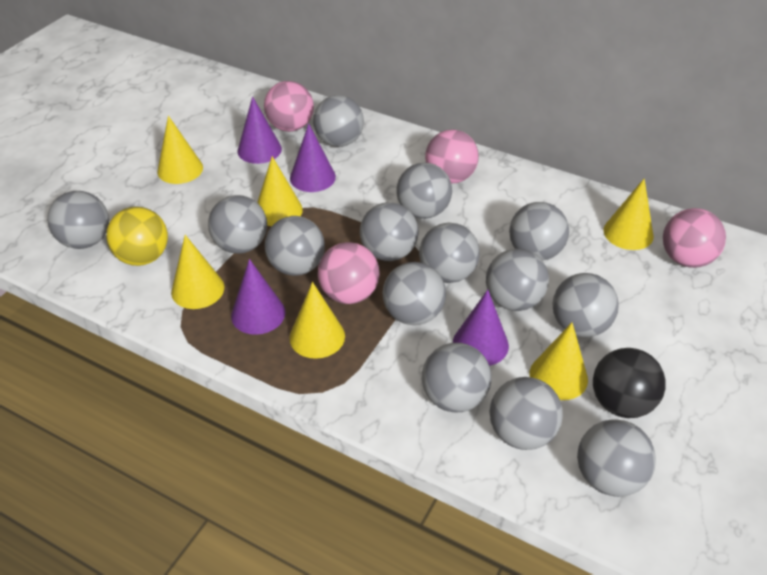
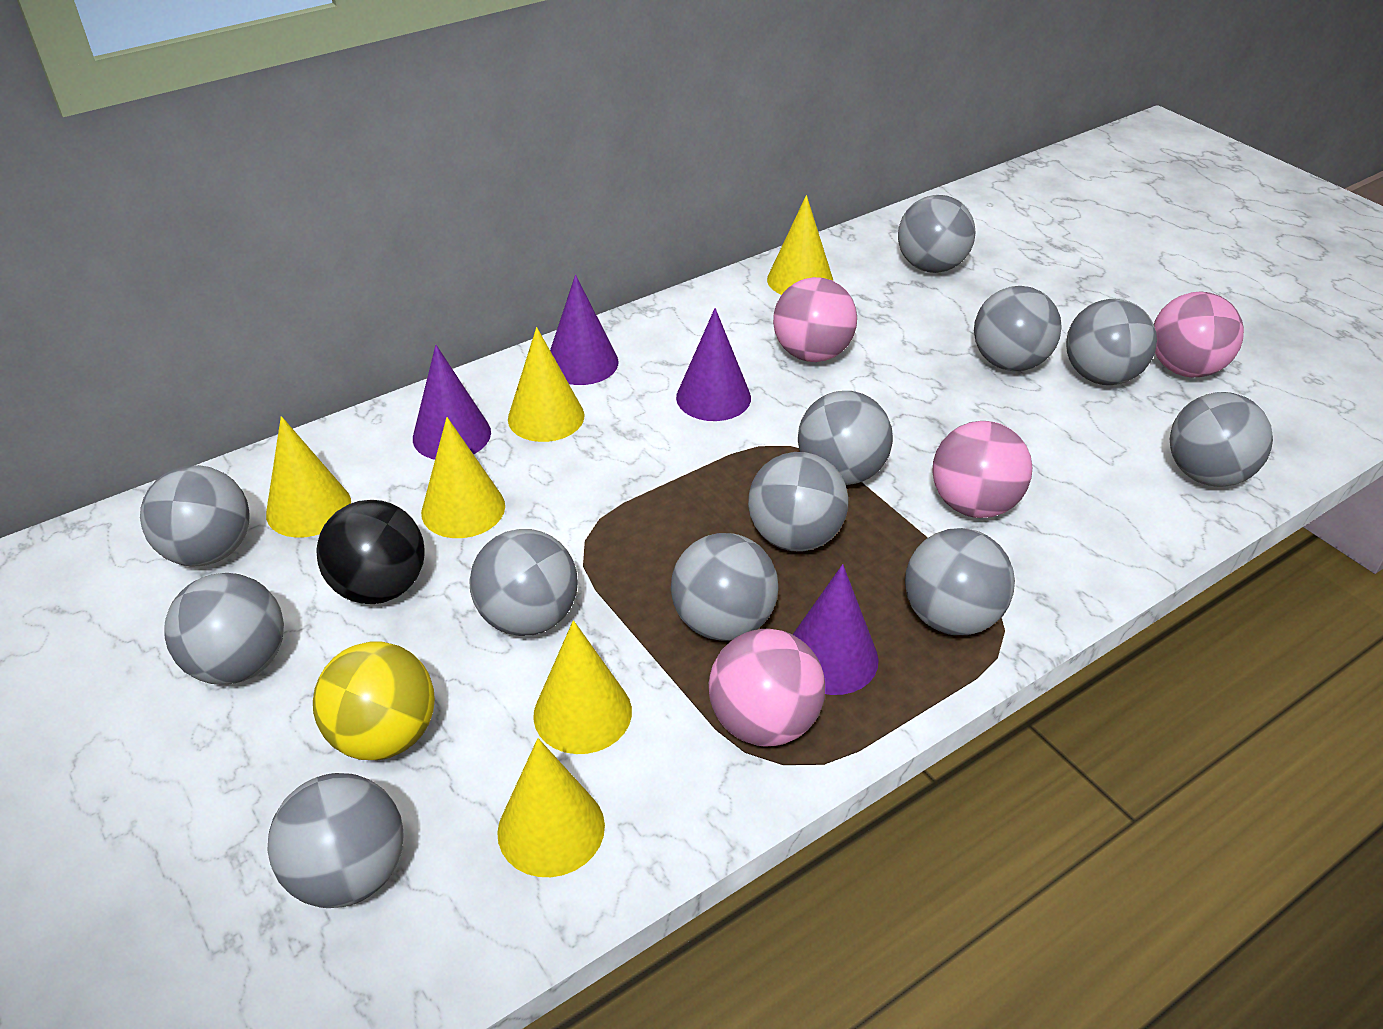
grey ball: [47,191,109,249] [208,195,267,254] [265,216,325,276] [313,95,364,147] [360,202,418,261] [383,262,446,325] [396,162,452,219] [419,223,480,283] [422,343,491,412] [486,249,549,311] [489,377,563,450] [509,202,569,260] [553,273,619,337] [577,419,656,497] = 14 -> [140,465,250,567] [164,573,284,685] [267,773,404,908] [469,529,578,636] [671,533,778,641] [748,452,849,552] [798,391,893,485] [898,195,976,273] [905,528,1015,635] [974,286,1062,371] [1066,299,1157,385] [1170,392,1273,487] = 12

